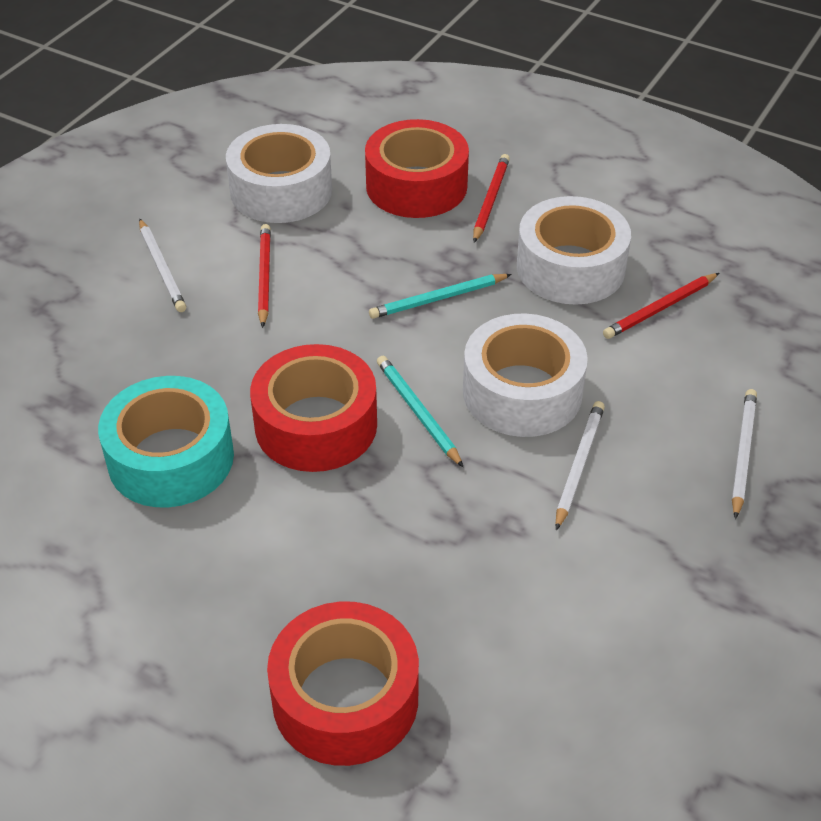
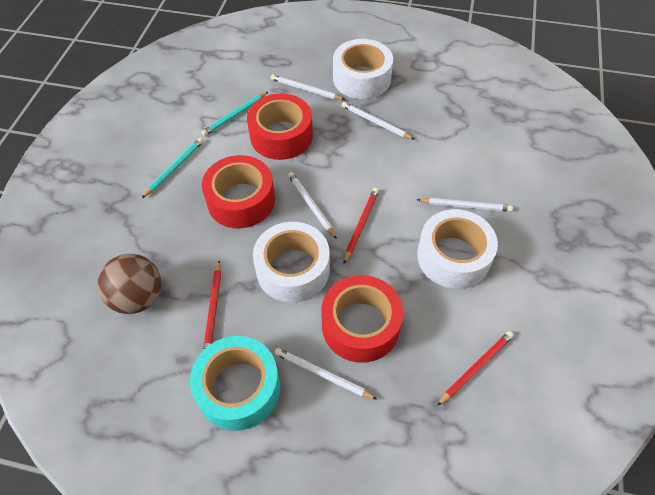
brown ball: none = 0 -> [97,254,161,314] = 1
white pencil: [139,219,186,312] [555,401,605,530] [732,389,757,519] = 3 -> [271,74,345,100] [274,348,378,400] [288,172,337,239] [342,102,415,140] [417,198,513,212] = 5

